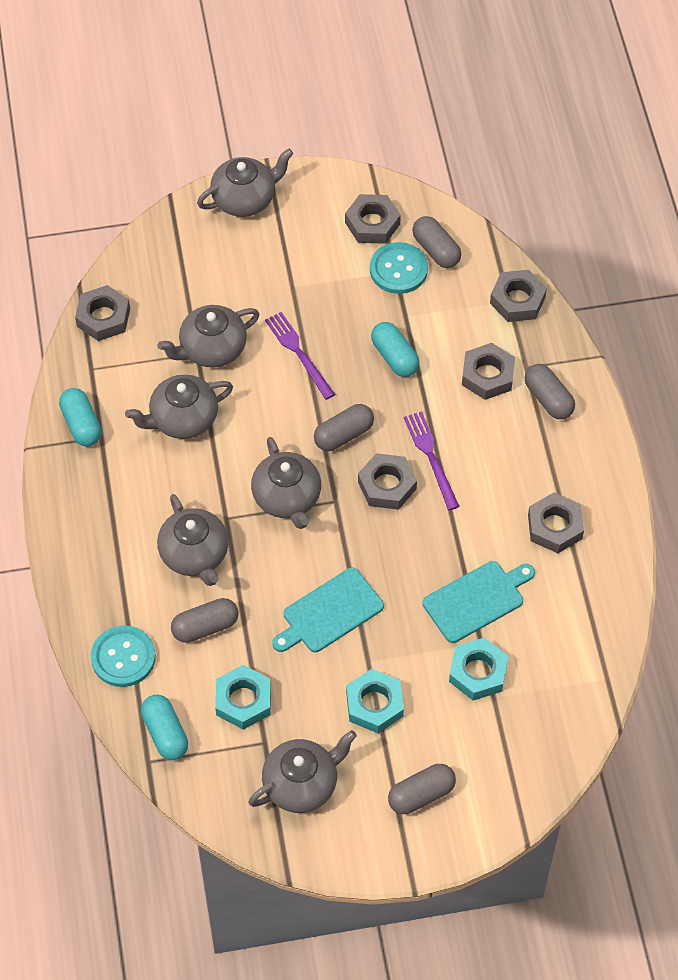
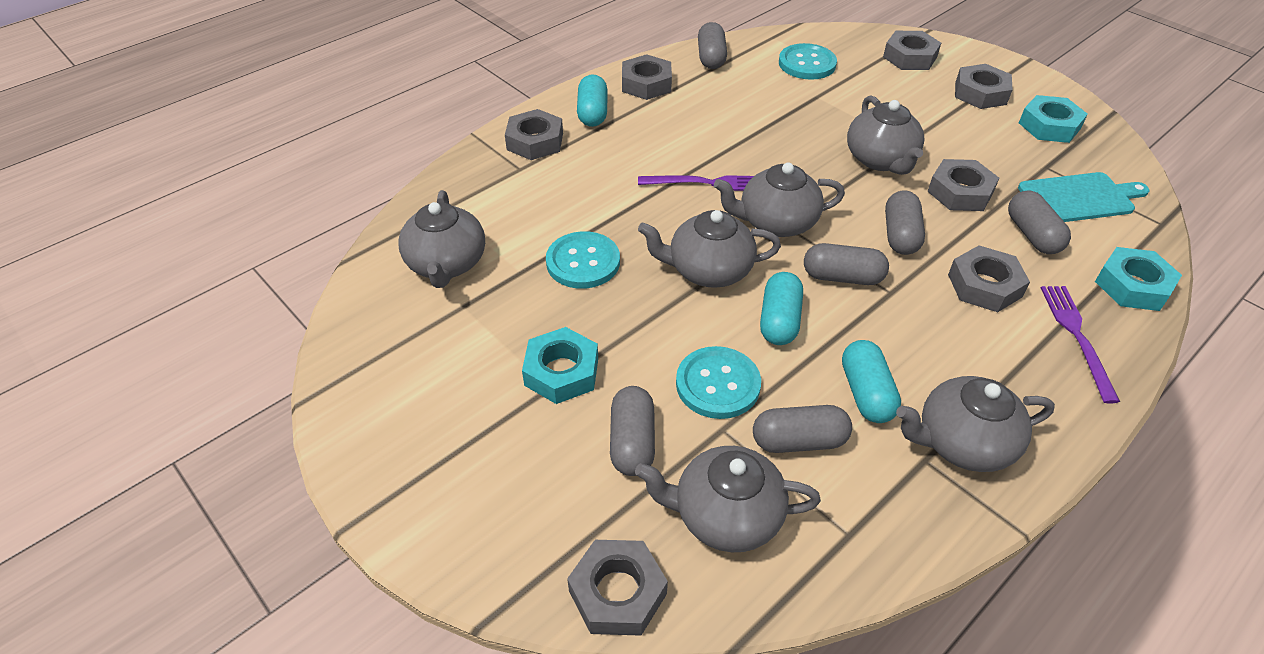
grey capsule: [171,598,239,643] [314,404,374,451] [388,764,456,814] [412,216,461,268] [525,364,575,419] = 5 -> [610,386,655,476] [698,22,727,69] [753,405,852,453] [804,243,889,285] [885,191,925,255] [1008,191,1071,254] = 6
grey nut: [75,285,130,341] [345,194,401,244] [358,453,417,510] [462,343,515,400] [490,270,547,322] [528,493,584,553] = 6 -> [505,109,563,160] [567,540,668,636] [622,54,672,100] [883,31,941,70] [927,159,999,211] [948,245,1030,312] [955,64,1013,109] = 7
turquoise button: [91,626,156,687] [370,242,428,294] = 2 -> [546,231,620,289] [676,346,761,419] [779,43,837,80] = 3
turquoise cutting board: [272,568,384,652] [423,561,535,643] = 2 -> [1018,172,1149,222] = 1

